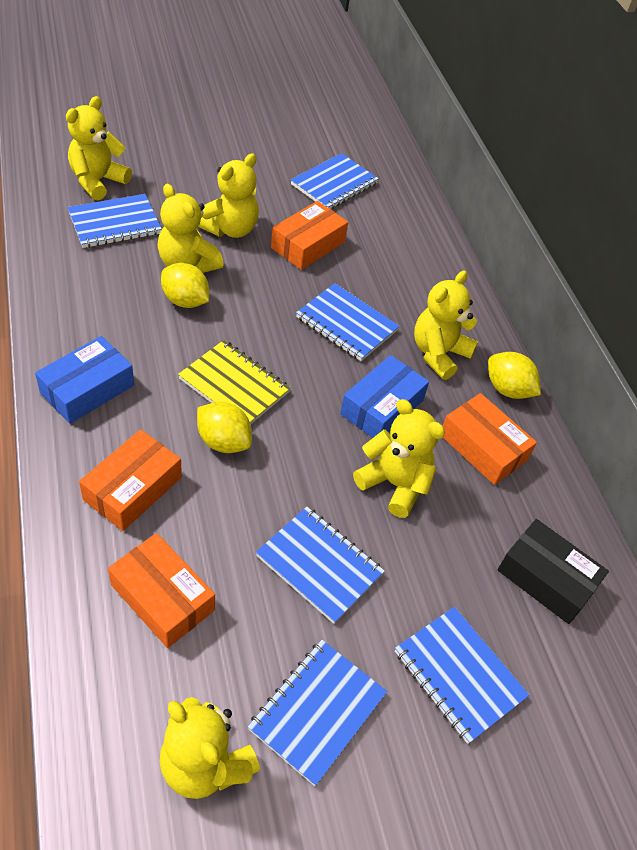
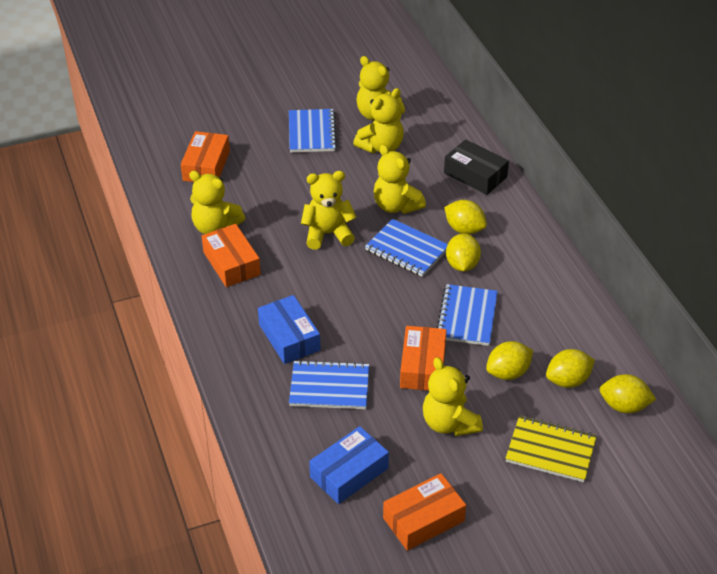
blue notebook: [67,194,162,248] [248,640,387,786] [256,507,385,624] [291,153,379,209] [296,283,400,361] [395,607,529,744] = 6 -> [289,109,337,153] [289,360,369,409] [365,219,448,277] [437,284,498,346] = 4
yellow lemon: [161,263,209,308] [197,402,252,453] [488,352,541,399] = 3 -> [444,200,487,234] [446,233,481,272] [486,341,533,380] [546,349,595,388] [600,374,656,413] = 5

